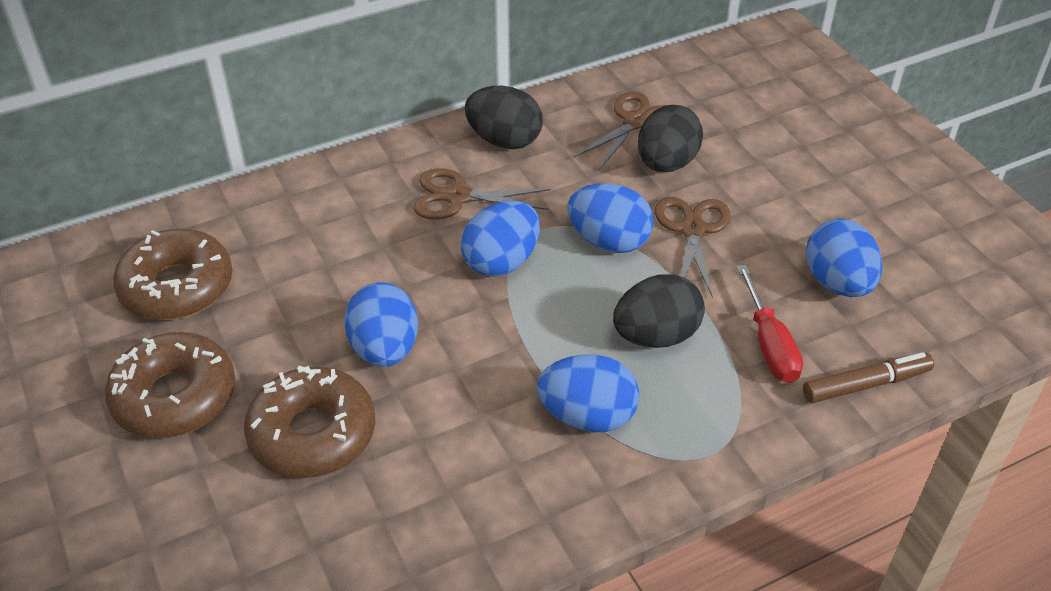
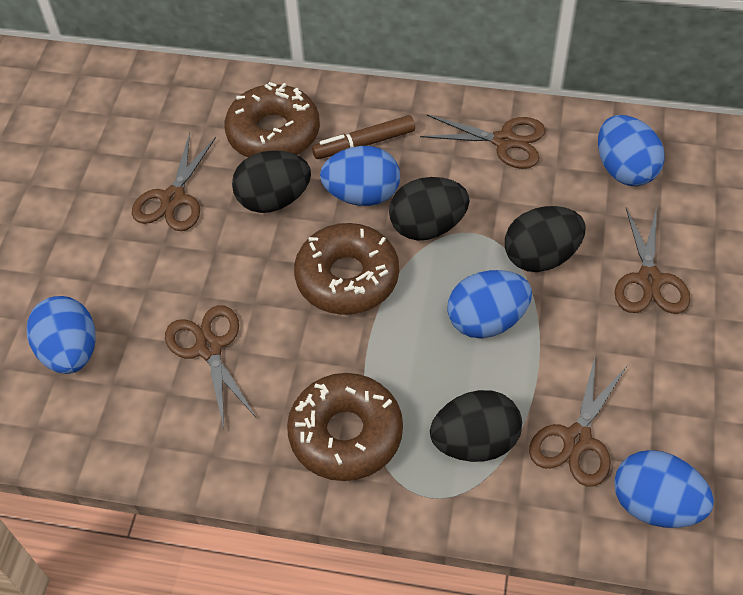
black egg: [465,86,543,149] [613,274,705,348] [638,105,703,172] = 3 -> [232,150,311,213] [389,177,470,241] [430,390,522,462] [505,206,586,272] = 4
brown scissors: [413,168,551,220] [573,91,665,171] [655,197,731,298] = 3 -> [132,133,216,231] [165,305,256,428] [420,115,546,169] [529,357,627,487] [615,206,691,314] = 5
red screwdriver: [737,264,803,383] = 1 -> none = 0

